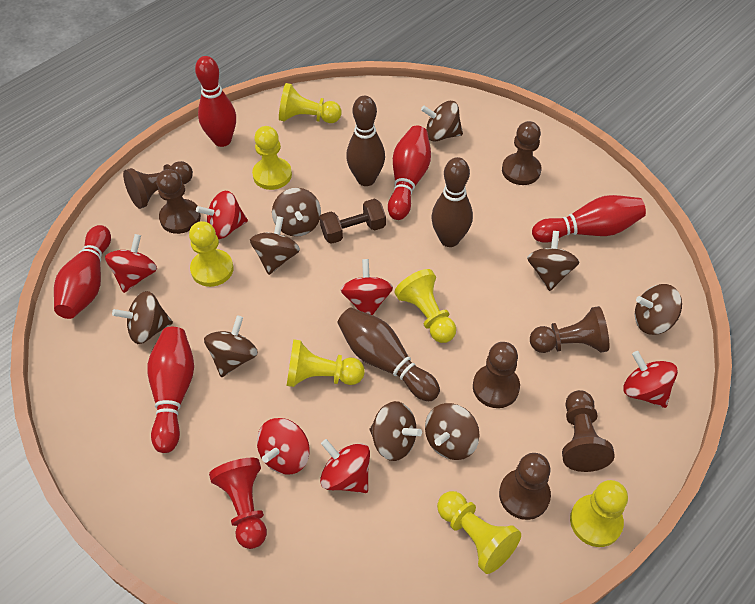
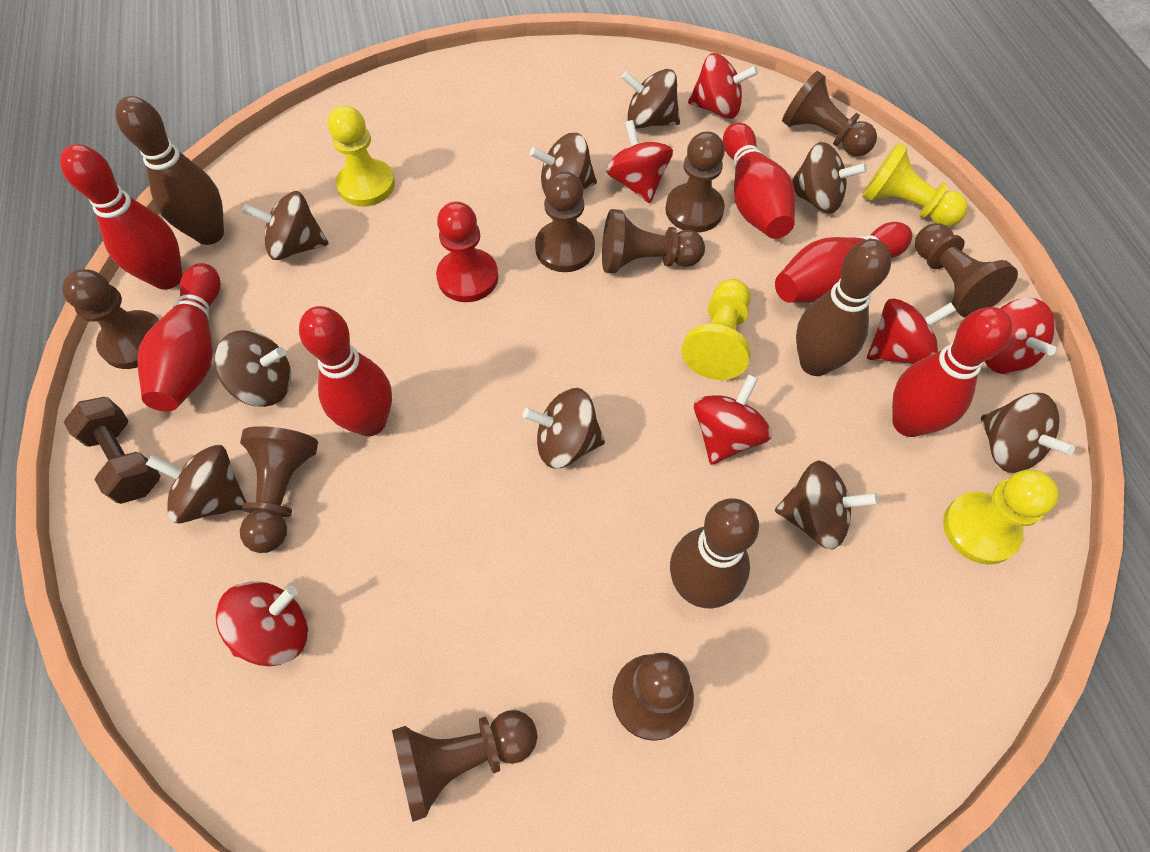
brown pawn: [123,161,193,209] [156,169,201,234] [473,342,520,408] [499,453,551,520] [502,121,541,185] [530,306,609,353] [562,390,615,472] = 7 -> [62,269,159,369] [240,426,318,553] [392,710,538,822] [535,171,595,272] [602,209,705,273] [612,653,694,741] [665,131,725,232] [782,71,877,156] [915,223,1018,317] = 9
red bowling pin: [54,225,111,319] [148,327,194,453] [195,56,236,147] [388,126,431,220] [532,195,646,243] = 5 -> [60,144,183,290] [137,263,221,412] [299,306,392,436] [723,122,795,239] [775,222,912,303] [892,307,1012,437] = 6
yellow pawn: [189,221,233,287] [252,126,292,190] [279,83,341,123] [287,339,365,387] [394,269,456,343] [437,491,521,574] [570,480,628,547] = 7 -> [328,105,395,207] [681,279,751,380] [862,142,968,227] [943,469,1059,565] = 4

